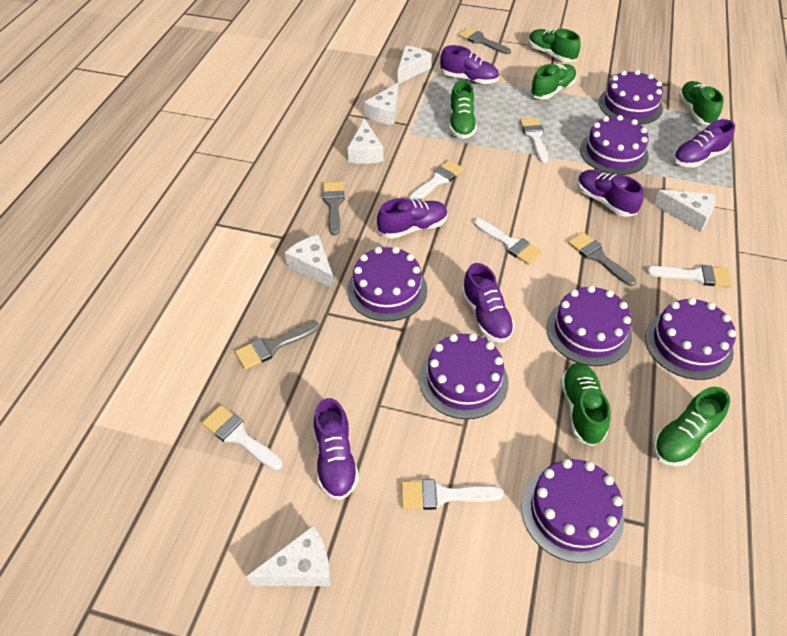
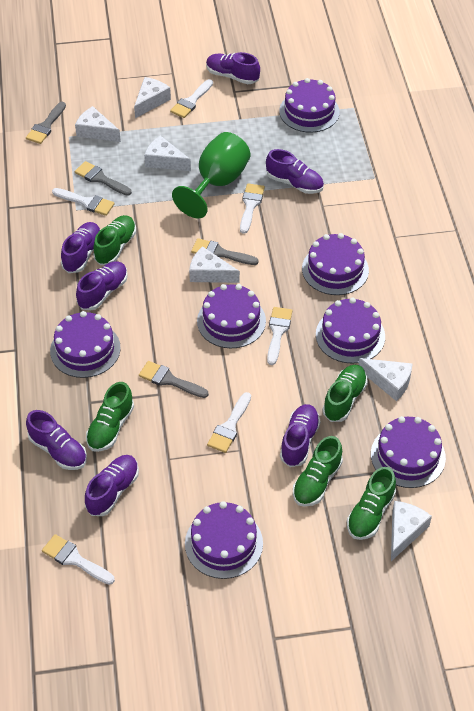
green goblet: none = 0 -> [172,132,250,218] = 1
green shoe: [449,80,477,139] [529,29,581,62] [530,64,577,100] [560,363,611,446] [653,387,730,466] [678,81,724,125] = 6 -> [86,382,134,452] [93,215,136,265] [293,436,343,507] [322,365,368,422] [347,467,396,540] = 5
purple shoe: [314,398,359,500] [377,198,448,239] [440,45,499,84] [462,263,515,343] [577,170,644,217] [673,119,735,167] = 6 -> [26,410,87,470] [61,222,100,273] [76,261,128,310] [85,455,139,516] [206,52,260,84] [266,149,324,194] [280,404,320,467] = 7

